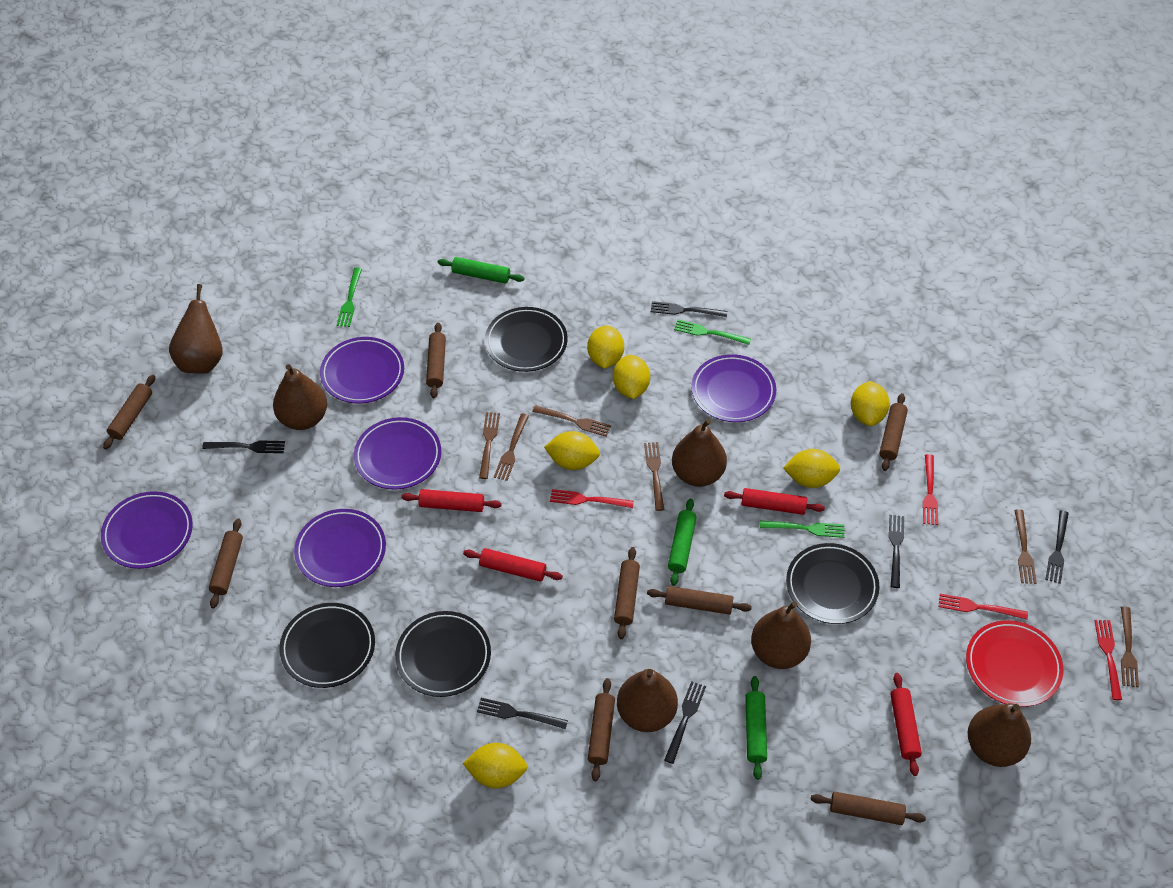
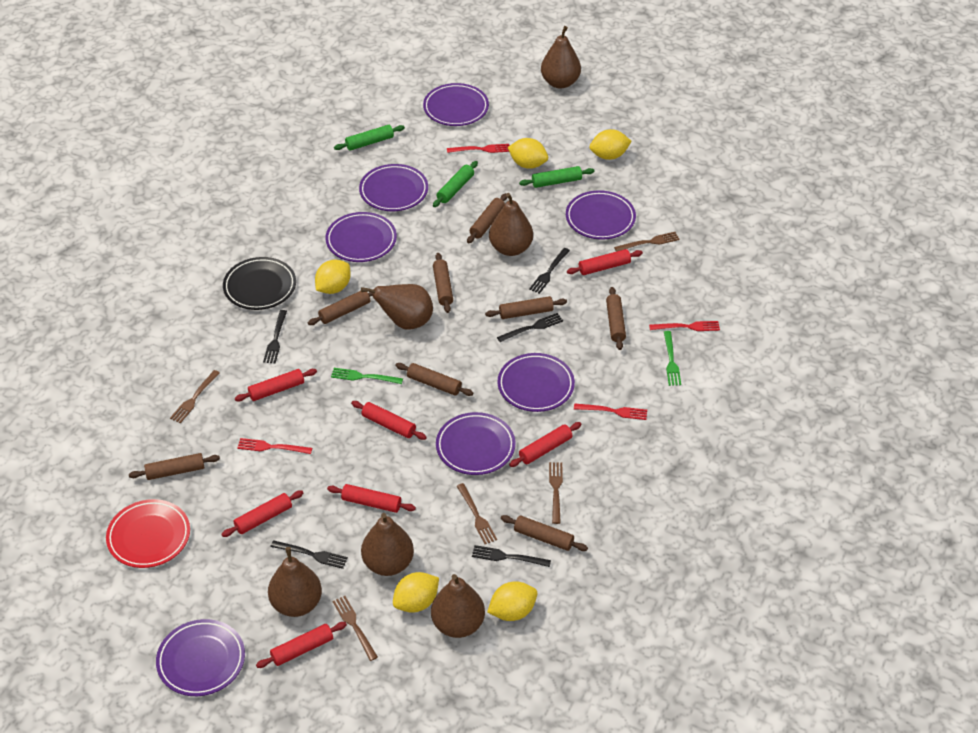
black fork: [202,441,285,453] [477,698,568,729] [651,301,727,317] [664,681,706,764] [889,515,904,588] [1045,510,1069,584] = 6 -> [263,310,287,364] [270,540,348,569] [472,545,551,567] [497,313,563,342] [529,248,570,294] = 5
black plate: [279,603,375,688] [395,611,491,697] [485,307,568,372] [786,543,880,624] = 4 -> [223,257,296,310] = 1
brown fork: [479,412,500,479] [494,413,529,481] [532,405,611,437] [644,442,664,511] [1014,509,1037,584] [1121,607,1139,688] = 6 -> [170,370,220,423] [332,596,378,661] [457,483,497,544] [549,462,563,524] [614,232,680,252] = 5
green fork: [337,267,362,327] [674,320,751,345] [760,521,844,538] = 3 -> [331,368,403,384] [664,331,681,386] = 2
purple plate: [101,491,193,569] [294,509,386,587] [320,337,404,404] [354,417,441,490] [691,354,776,422] = 5 -> [156,619,245,696] [325,212,397,262] [359,164,428,211] [423,83,489,126] [436,412,515,475] [497,353,575,412] [566,190,636,240] = 7
red rolling pin: [401,489,502,512] [463,548,563,582] [724,488,825,515] [890,673,922,776] = 4 -> [221,490,303,537] [235,369,317,402] [256,622,347,668] [327,484,416,513] [351,401,427,440] [509,422,582,467] [567,249,643,275] = 7
yellow lemon: [463,743,527,788] [544,431,600,470] [587,325,624,369] [613,355,650,399] [783,449,840,488] [851,381,890,426] = 6 -> [315,259,351,294] [393,572,439,613] [487,581,537,621] [507,138,548,169] [590,129,632,160] = 5

